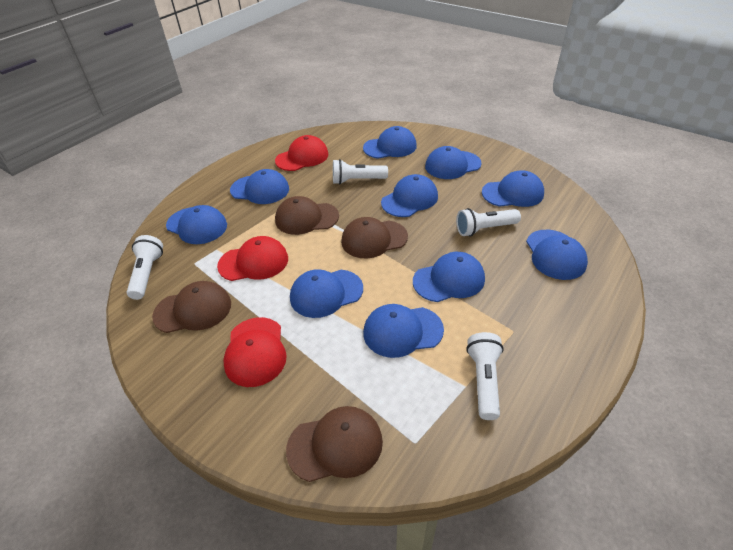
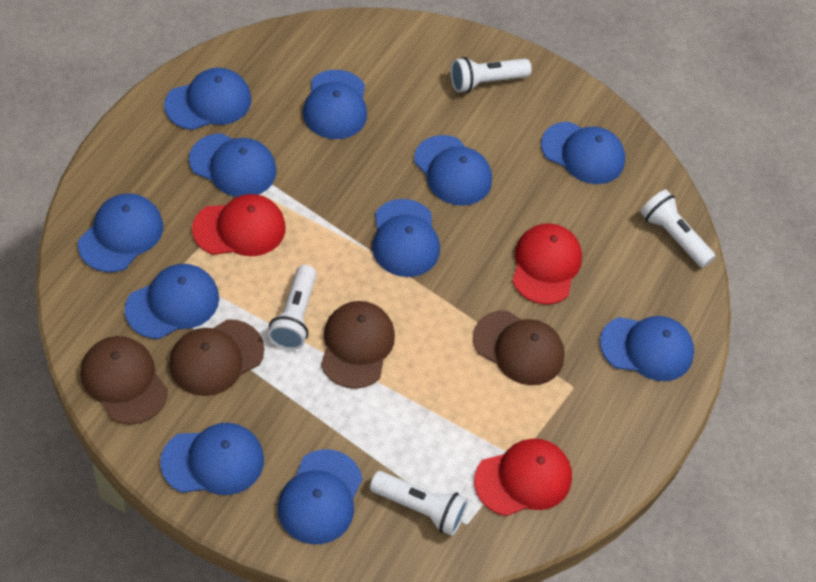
blue cap: [166,205,227,244] [230,169,289,204] [290,269,363,318] [363,126,417,159] [363,304,444,358] [381,174,438,217] [413,252,485,302] [425,146,482,179] [482,170,544,207] [526,230,588,280] = 10 -> [78,194,163,272] [125,264,219,339] [160,423,264,495] [164,68,251,130] [189,133,277,197] [278,449,363,544] [303,70,367,139] [372,199,440,277] [414,135,492,206] [541,122,625,184] [600,316,694,381] = 11

